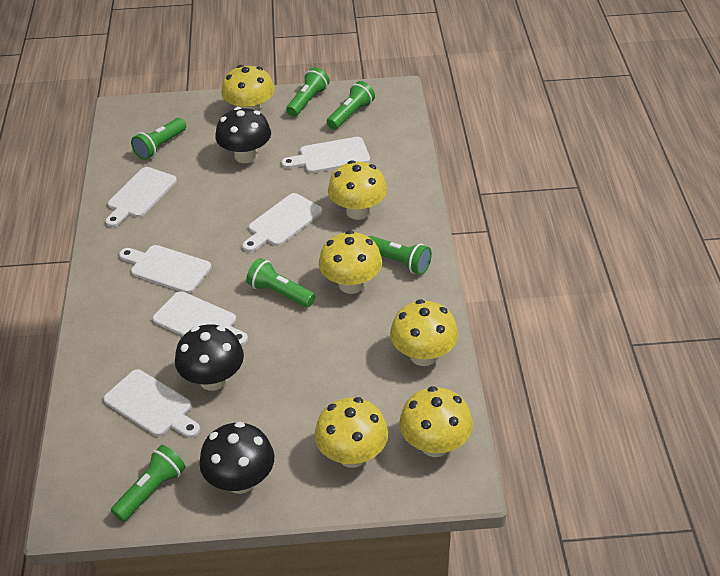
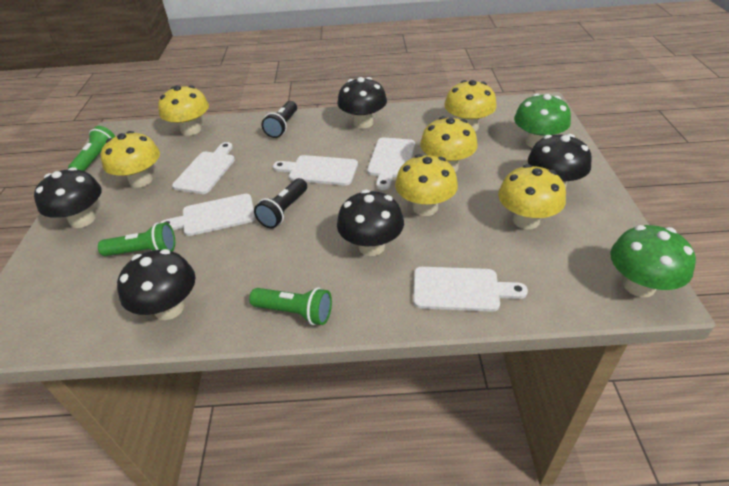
black flashlight: none = 0 -> [254,178,307,228] [262,101,297,138] = 2
black mushroom: [175,324,244,391] [199,422,275,494] [215,107,271,163] = 3 -> [34,167,102,228] [117,249,196,320] [337,77,387,129] [337,190,404,256] [528,134,592,188] = 5
green flashlight: [111,445,186,522] [131,118,186,160] [246,258,315,307] [286,67,330,117] [327,81,375,130] [368,236,432,275] = 6 -> [68,126,115,171] [98,222,175,256] [249,287,332,325] = 3
green mushroom: none = 0 -> [514,94,571,148] [610,225,696,297] = 2
white cutting board: [104,369,200,438] [106,167,177,227] [119,245,212,293] [153,291,248,346] [242,193,323,252] [282,137,370,173] = 6 -> [160,194,256,236] [172,142,235,194] [273,155,358,186] [367,137,415,190] [413,267,528,312] = 5

